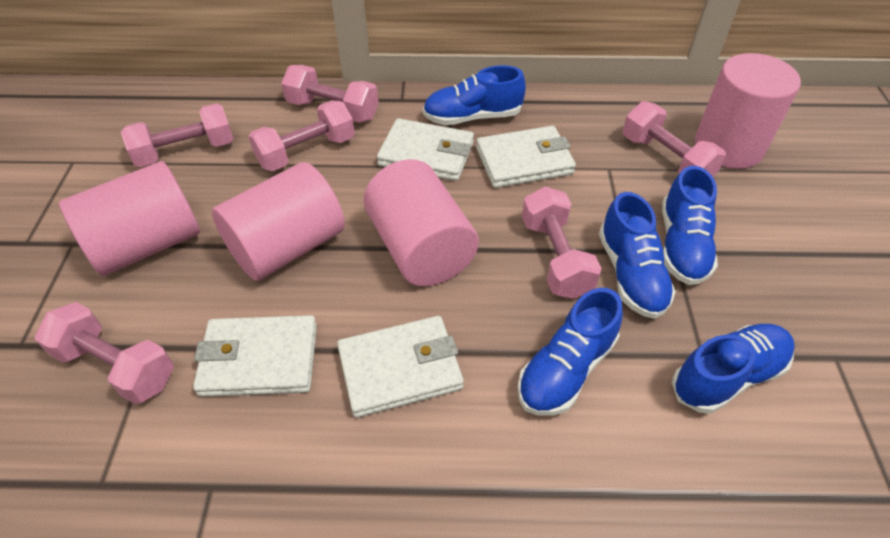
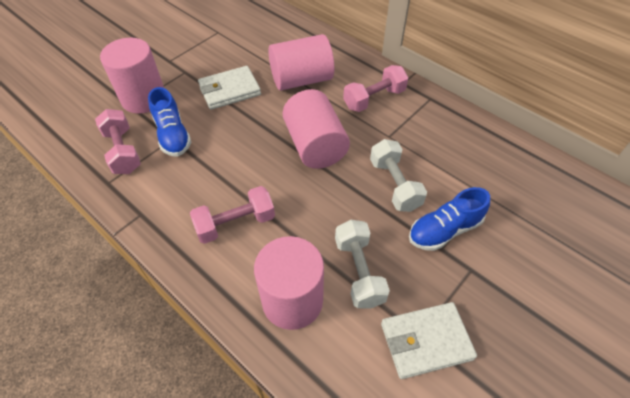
blue shoe: [423,65,526,125] [518,288,623,416] [599,192,676,319] [662,166,718,285] [672,324,795,414] = 5 -> [148,87,191,156] [409,187,490,251] = 2
pink dumbbell: [35,302,174,404] [121,103,233,167] [248,100,355,171] [281,65,379,123] [522,186,602,299] [623,101,726,177] = 6 -> [95,109,141,174] [190,186,275,244] [343,65,408,112] = 3
white dumbbell: none = 0 -> [335,220,390,309] [370,139,427,212] = 2
white wallet: [193,315,317,397] [337,316,464,418] [377,118,474,181] [476,126,576,188] = 4 -> [198,66,261,110] [381,302,477,379] = 2

